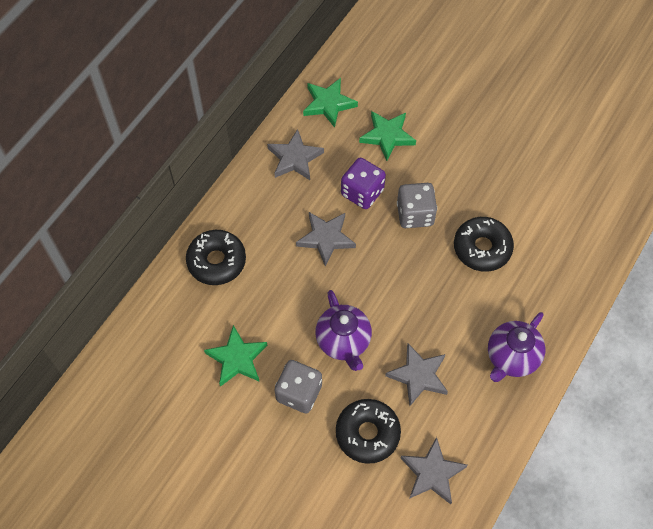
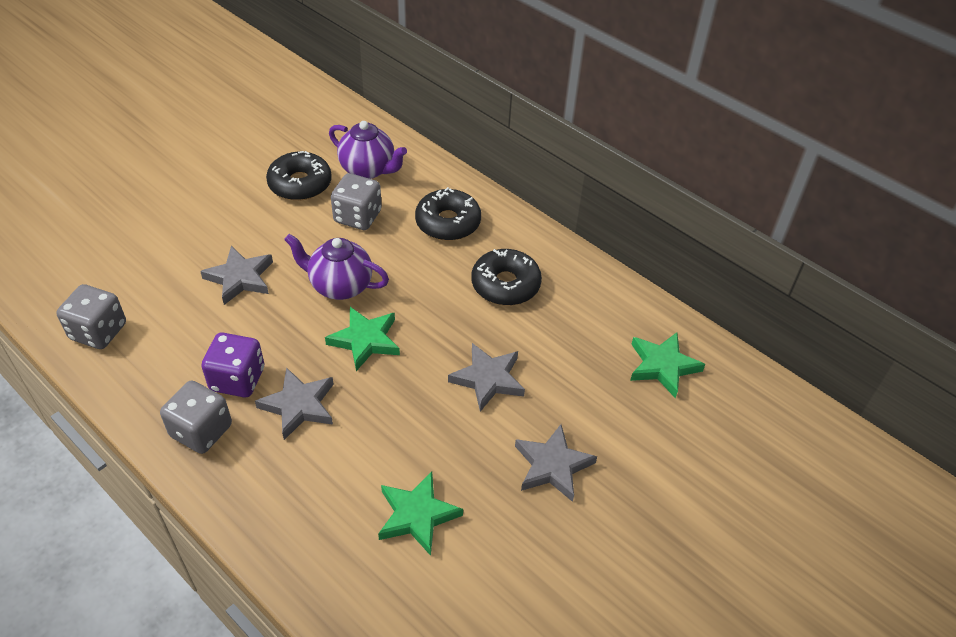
grey dice: [275,360,322,413] [397,183,437,228] = 2 -> [56,284,126,349] [160,380,232,454] [331,173,382,230] = 3

